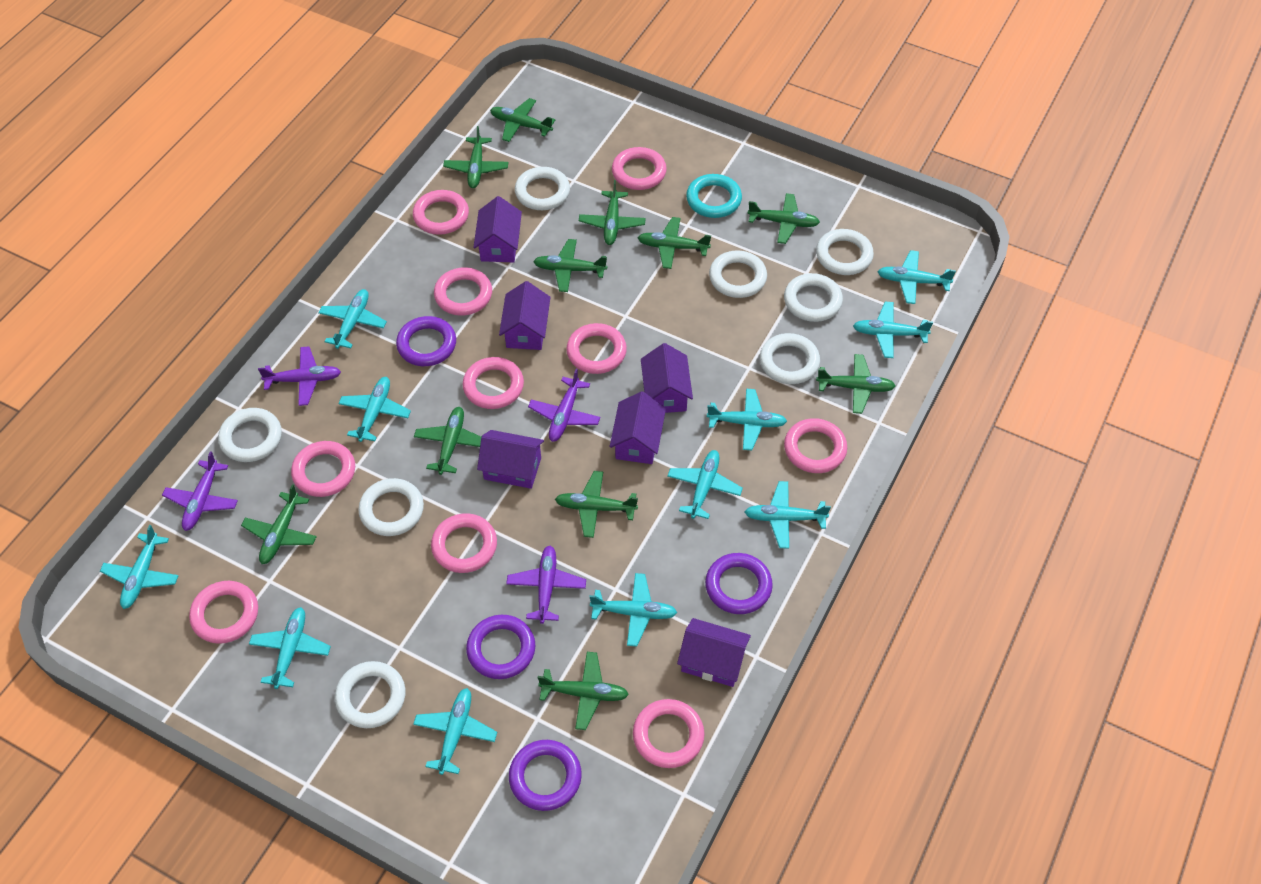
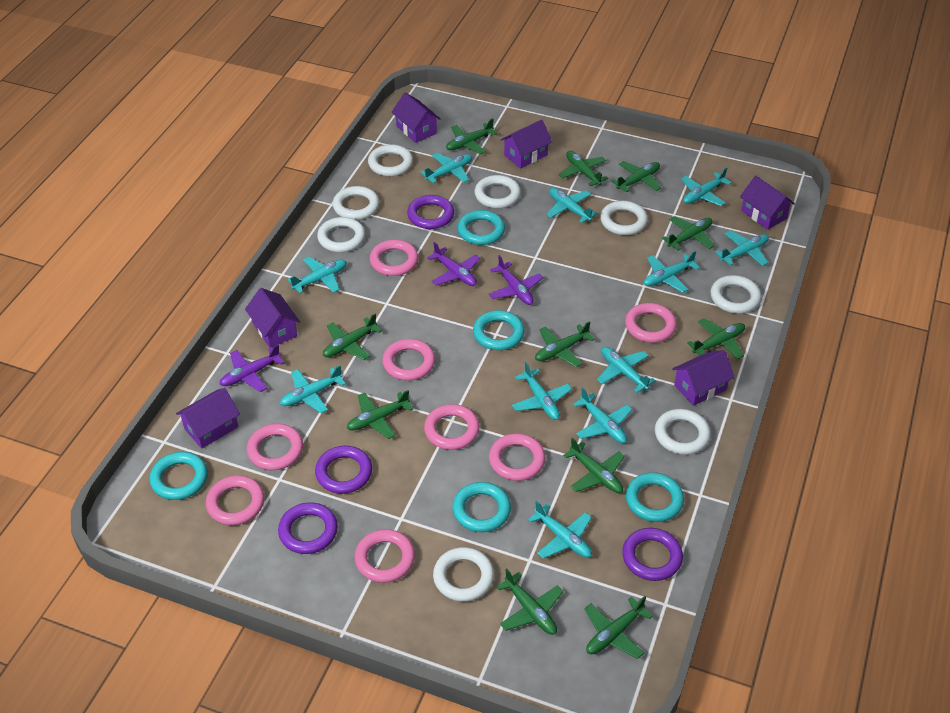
pink ring: [189,581,258,644] [291,441,355,497] [413,190,469,235] [431,513,497,573] [434,267,492,316] [463,357,524,409] [566,323,627,374] [612,147,667,190] [633,699,704,768] [784,418,847,473] = 10 -> [206,475,264,525] [247,424,303,470] [354,529,415,583] [370,239,418,276] [382,339,435,381] [424,404,480,450] [489,433,546,481] [625,303,677,343] = 8
purple plane: [162,451,238,531] [258,346,341,406] [506,546,586,624] [528,369,600,442] = 4 -> [220,345,284,392] [427,242,480,286] [489,255,543,305] = 3
turquoise ring: [686,174,742,218] = 1 -> [150,452,208,500] [452,482,511,532] [457,210,505,245] [473,310,525,350] [626,472,684,522] = 5

